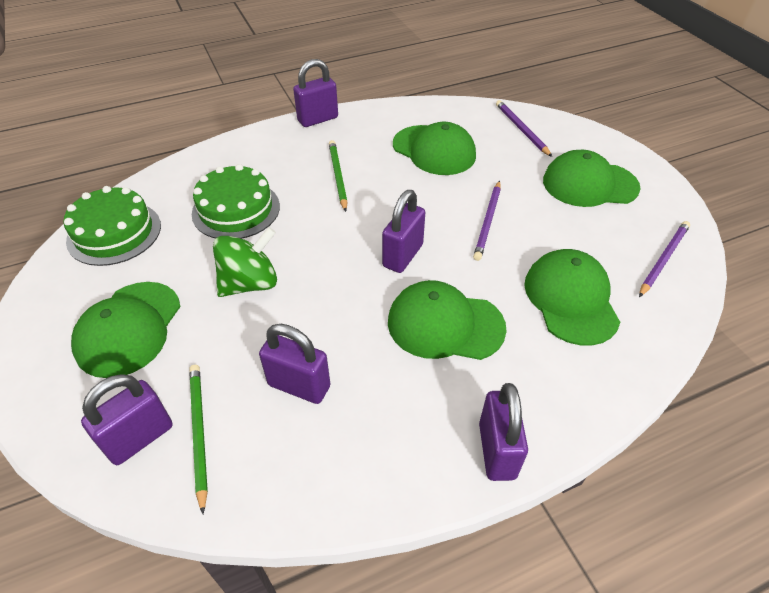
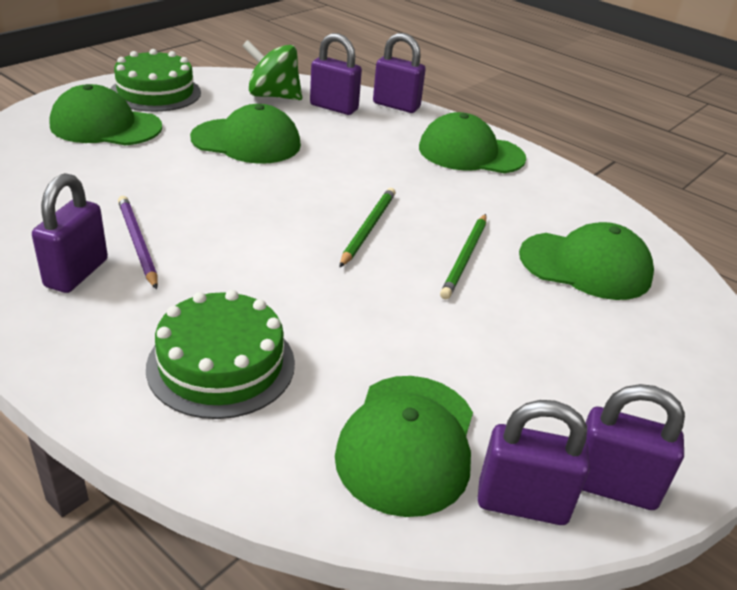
purple pencil: [473,181,501,261] [496,100,552,157] [639,221,690,297] = 3 -> [118,196,158,289] = 1

